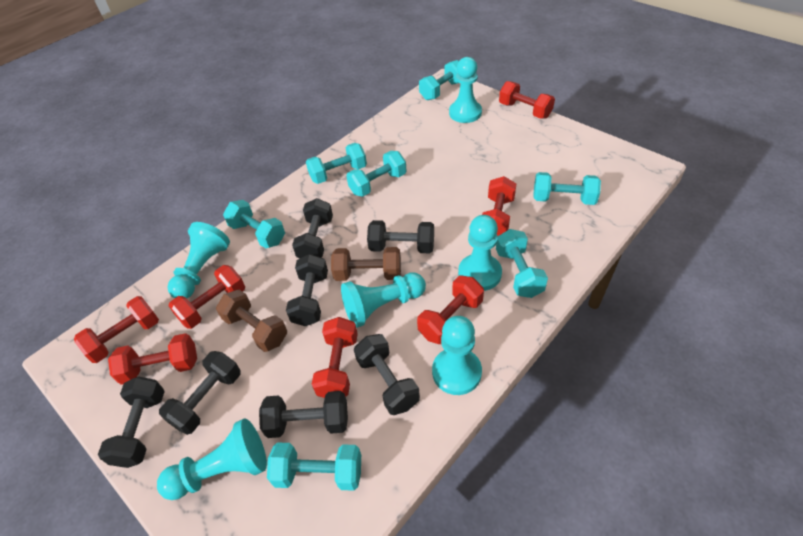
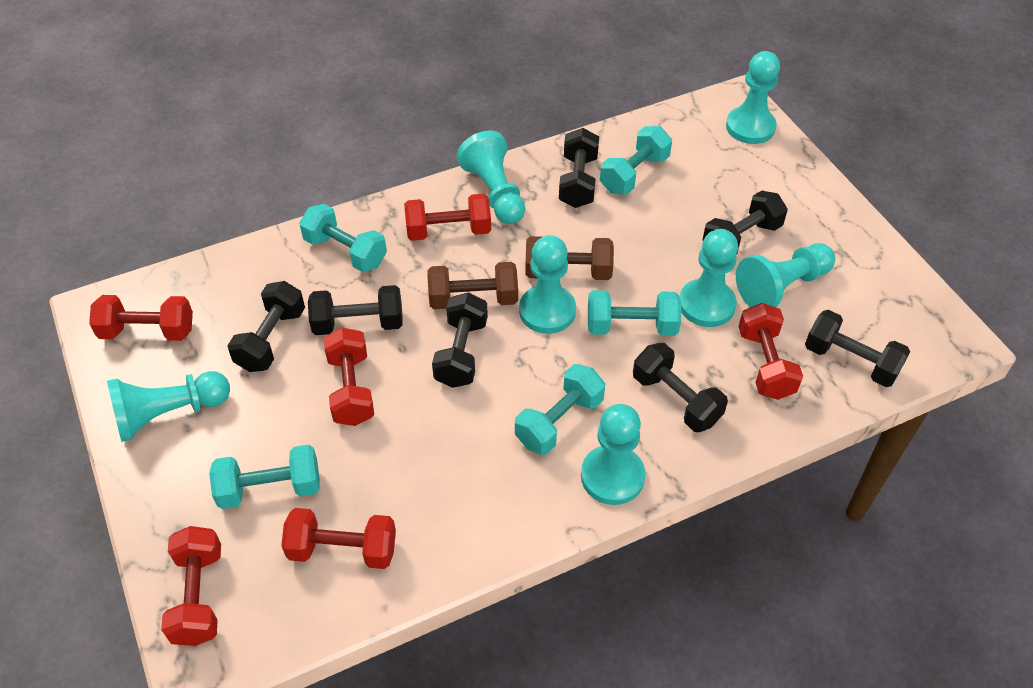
red dumbbell: [74,296,159,363] [108,333,197,385] [169,265,245,329] [312,317,358,398] [417,276,484,344] [482,176,516,236] [499,81,555,119] = 7 -> [89,295,193,341] [161,526,221,646] [281,508,396,569] [324,327,374,426] [404,194,491,241] [738,303,803,400] = 6
turquoise dumbbell: [223,200,285,248] [267,442,361,491] [306,143,367,184] [346,151,407,197] [419,60,459,100] [496,229,548,298] [533,172,601,205] = 7 -> [209,445,320,509] [299,204,387,272] [515,364,605,455] [588,290,681,336] [600,126,672,195] = 5
turquoise pawn: [157,418,267,500] [167,222,230,298] [341,273,426,328] [432,316,482,395] [449,57,482,123] [458,215,502,291] = 6 -> [107,371,230,442] [457,130,525,224] [519,235,576,334] [581,404,645,505] [680,229,738,327] [726,51,780,144] [736,243,835,307] = 7

